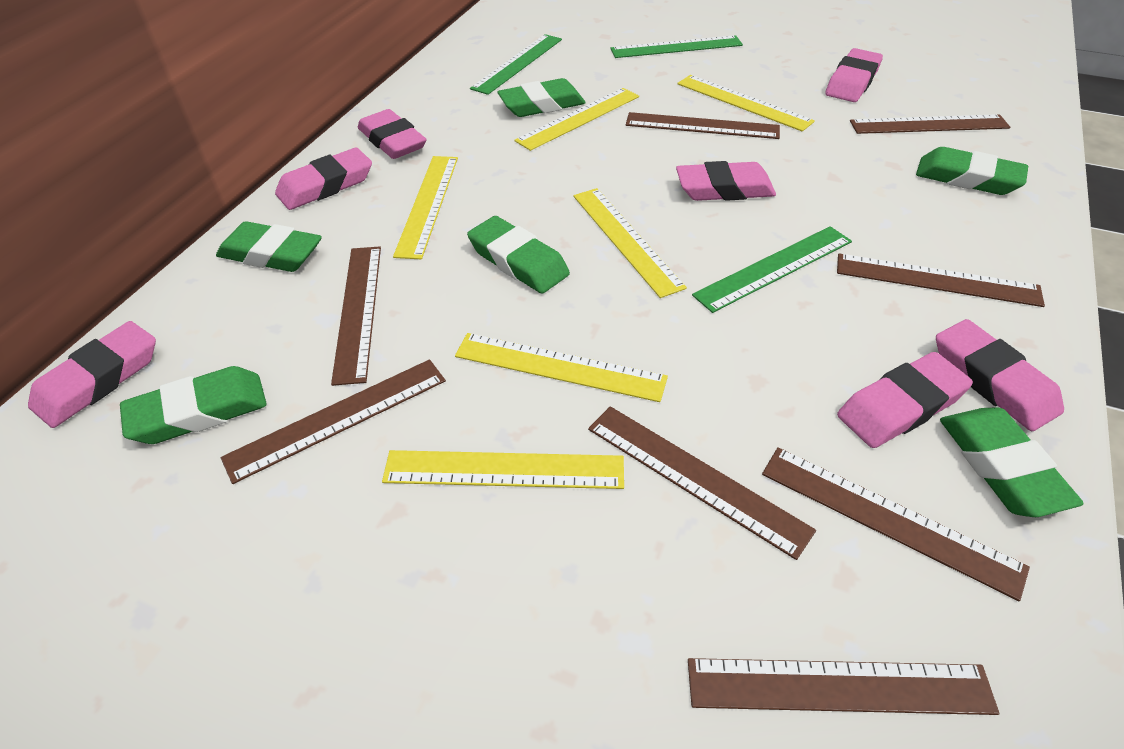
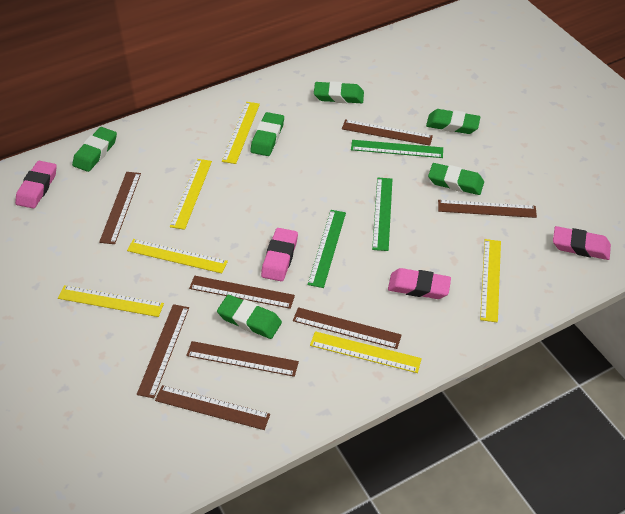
pink eraser: [28,321,156,428] [275,148,372,210] [358,109,426,159] [676,161,776,201] [825,48,883,102] [837,352,973,448] [936,319,1064,431] = 7 -> [15,161,57,209] [261,228,298,281] [388,268,451,299] [553,226,611,260] = 4

